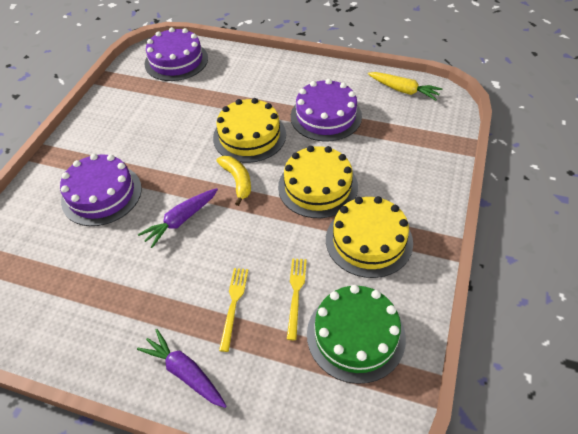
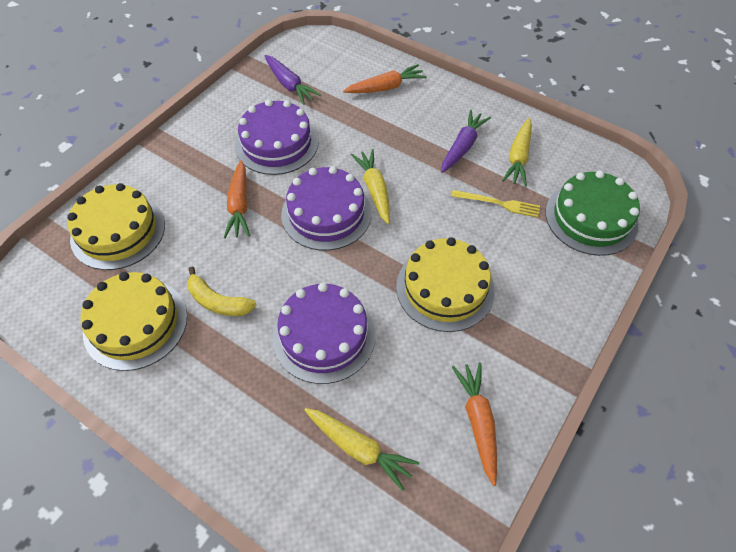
orange carrot: none = 0 -> [224,160,250,238] [343,64,427,93] [452,362,497,486] = 3
yellow carrot: [368,72,442,100] = 1 -> [304,408,419,491] [351,149,390,224] [502,118,532,186] = 3
yellow fork: [219,268,248,352] [287,258,307,340] = 2 -> [451,190,540,218] = 1

